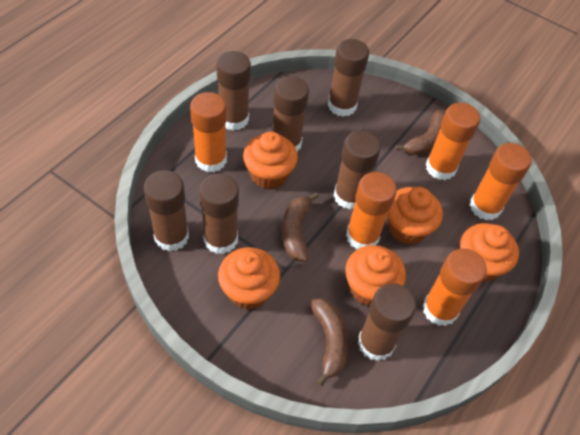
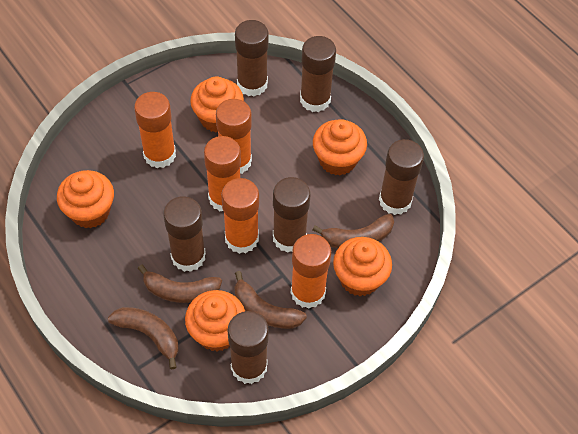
brown banana: [282,192,319,262] [310,298,349,386] [395,110,445,155] = 3 -> [108,307,179,369] [138,264,222,303] [234,271,307,329] [313,214,394,248] = 4
brown glue stick: [144,170,189,252] [199,174,239,254] [216,51,251,131] [273,76,309,152] [328,39,369,117] [334,131,381,210] [358,283,416,361] = 7 -> [163,196,206,272] [228,311,269,384] [235,20,269,96] [273,177,310,253] [300,36,336,112] [379,139,424,215] = 6

